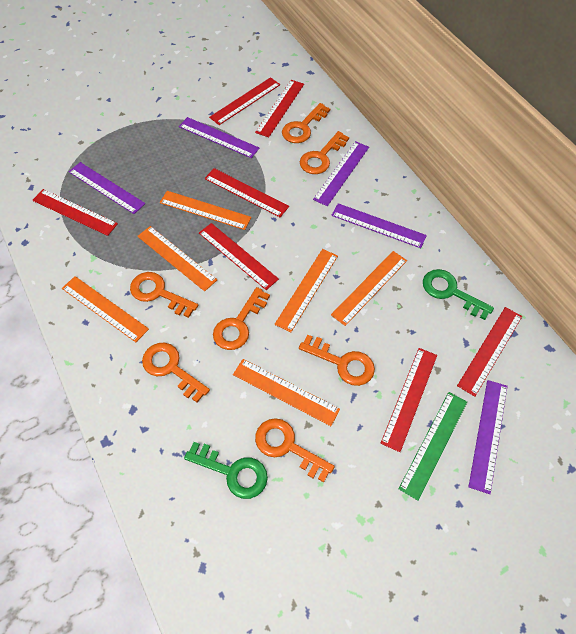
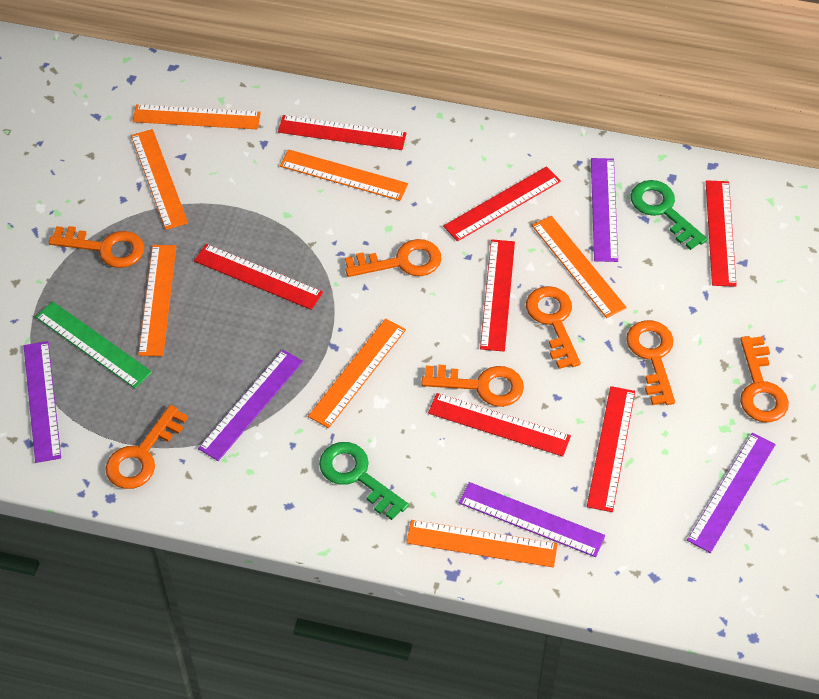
orange ruler: [62,276,149,342] [137,226,217,291] [160,191,252,230] [233,359,340,426] [275,249,338,333] [331,251,407,326] = 6 -> [131,129,188,230] [133,104,261,129] [138,245,176,356] [280,149,408,201] [308,318,406,428] [406,520,558,568] [532,216,627,318] = 7

